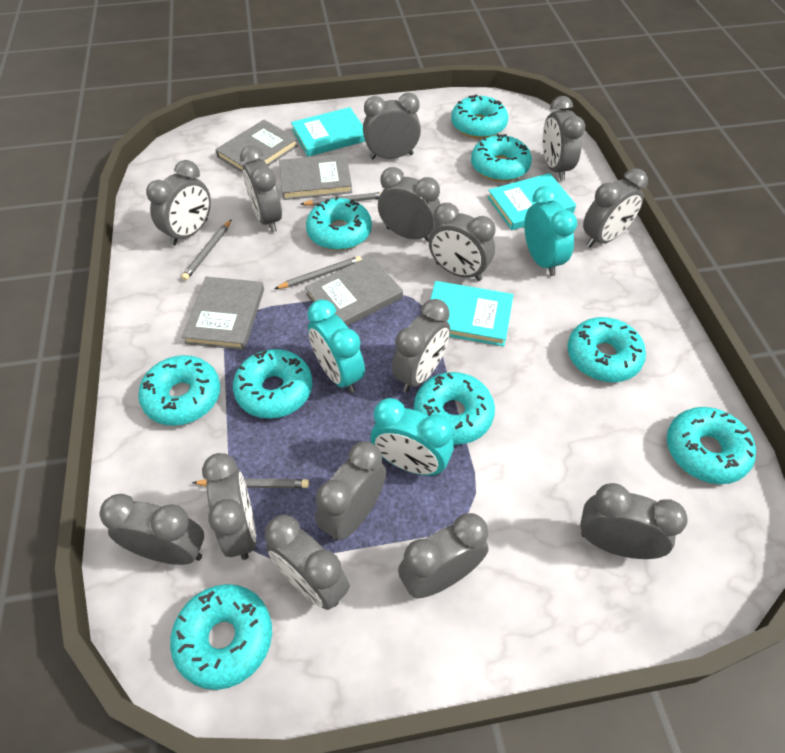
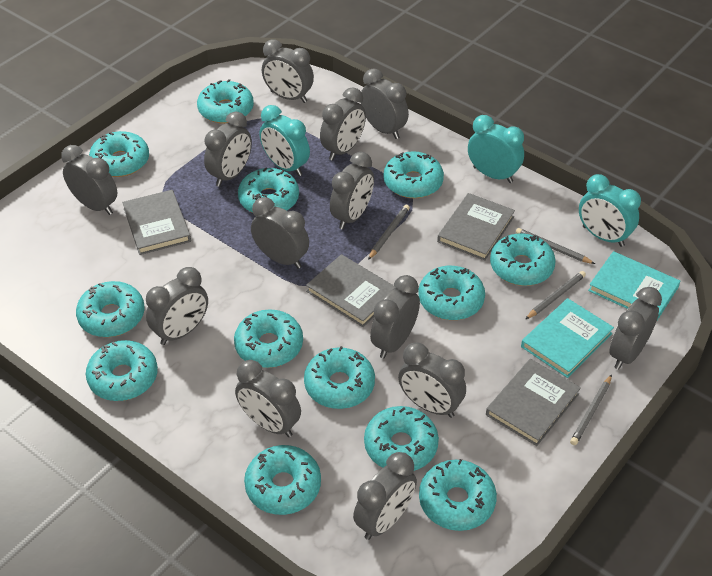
grey clock: [99,494,204,565] [146,160,211,246] [202,453,256,560] [240,145,282,232] [265,515,349,610] [315,442,386,541] [363,92,421,159] [378,167,440,242] [392,299,450,392] [398,513,489,599] [429,203,495,281] [543,96,585,181] [580,483,688,559] [583,168,648,248] = 14 -> [61,145,117,215] [146,267,208,345] [204,112,252,187] [235,360,301,437] [251,197,309,269] [262,39,314,103] [320,87,366,161] [330,152,374,229] [353,452,417,540] [360,69,409,139] [370,275,420,358] [398,342,466,418] [609,287,662,370] = 13
turquoise book: [291,107,365,157] [430,281,514,346] [488,173,576,230] = 3 -> [521,298,614,378] [588,251,681,320] = 2
turquoise donut: [138,355,220,426] [170,584,272,690] [233,349,313,419] [306,196,372,250] [414,372,495,445] [451,94,508,139] [471,134,532,182] [568,317,646,382] [667,407,756,484] = 9 -> [76,281,145,337] [86,340,158,401] [89,131,149,177] [197,79,254,124] [234,309,303,368] [238,168,299,213] [244,445,321,515] [304,346,375,409] [364,406,439,471] [383,151,444,198] [418,266,485,320] [419,459,497,531] [490,234,556,286] = 13

